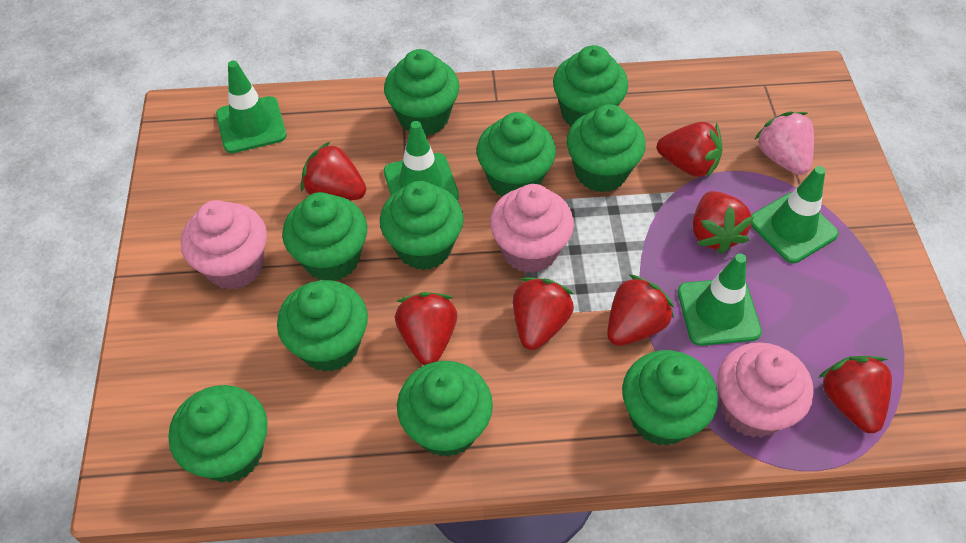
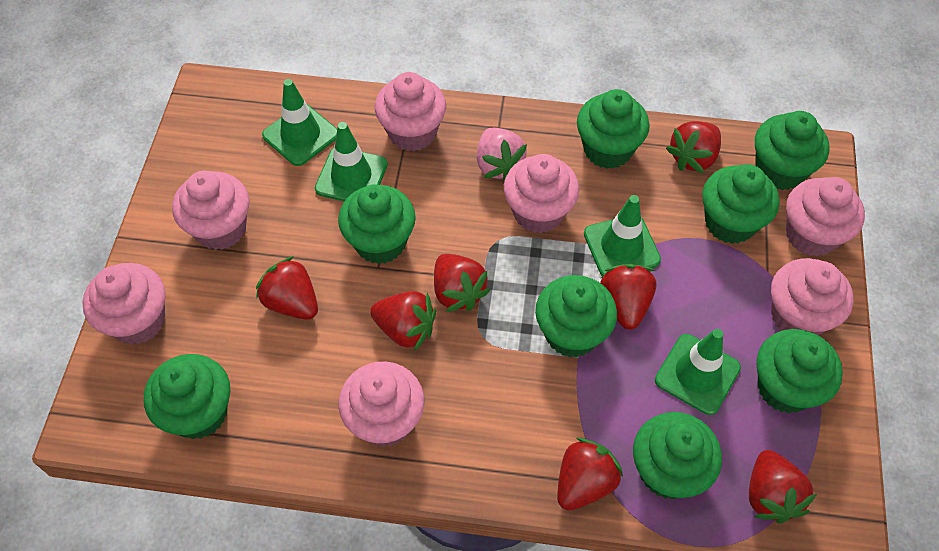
green cupcake: [168,385,267,483] [277,280,368,372] [282,192,367,281] [380,181,464,270] [384,49,460,136] [397,361,493,457] [477,112,556,197] [553,45,628,127] [566,104,646,192] [622,350,718,446] = 10 -> [144,354,230,439] [338,184,416,264] [535,275,617,357] [577,89,650,169] [633,412,722,499] [702,164,779,244] [755,111,829,190] [756,329,843,413] = 8
pink cupcake: [181,200,267,290] [490,184,574,273] [717,342,814,438] = 3 -> [82,263,166,345] [172,171,250,250] [338,361,425,447] [375,72,446,151] [504,154,579,234] [771,258,854,335] [786,177,865,257] = 7

